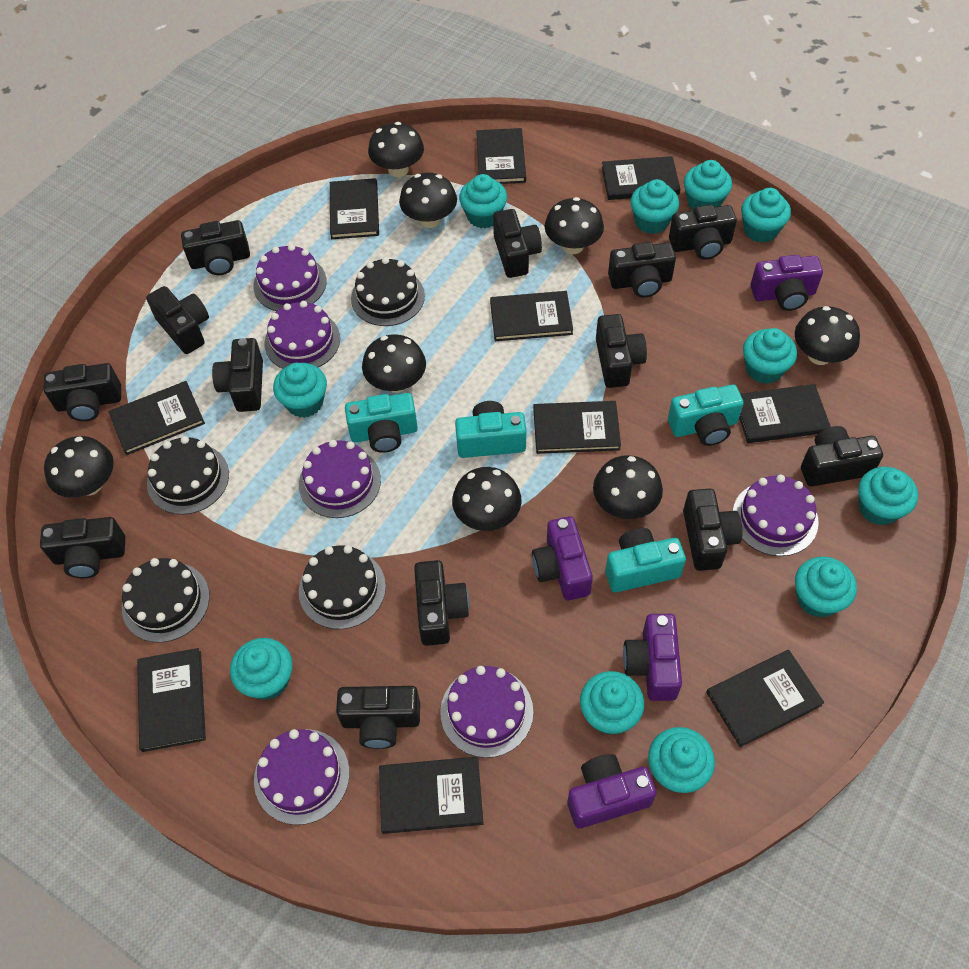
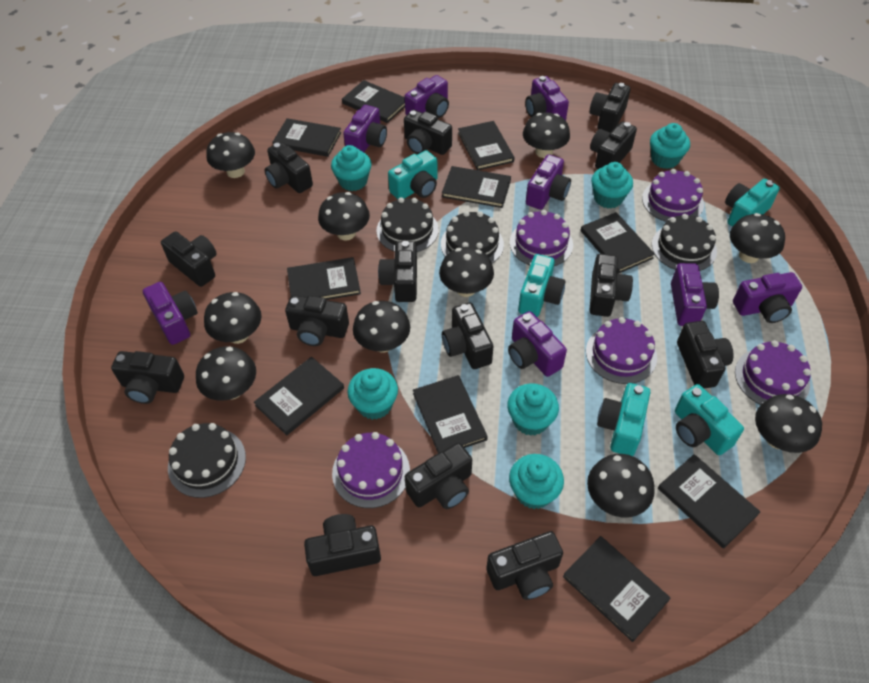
black camera: [40,517,125,578] [43,363,121,421] [146,286,209,354] [181,220,250,275] [212,338,263,412] [336,686,420,749] [414,560,469,646] [493,209,542,278] [596,314,647,388] [608,242,676,298] [669,205,737,260] [683,488,743,571] [801,426,883,487] = 13 -> [111,351,184,404] [161,231,217,287] [264,142,313,193] [285,295,349,346] [304,514,381,576] [378,241,417,302] [404,110,452,155] [405,443,472,509] [442,303,493,369] [486,531,563,600] [589,254,633,317] [590,83,631,133] [590,122,637,169] [677,321,733,389] = 14
black mushroom: [44,436,114,498] [362,334,426,393] [368,122,424,177] [399,173,457,228] [452,467,522,531] [545,197,604,254] [593,455,663,519] [795,306,860,365] = 8 -> [196,346,256,401] [204,292,262,344] [206,132,255,178] [318,192,370,241] [353,301,410,353] [439,247,494,297] [523,112,570,158] [587,454,655,517] [730,213,785,263] [755,394,822,453] = 10
purple cake: [253,244,326,311] [254,729,349,825] [265,301,340,369] [299,440,381,518] [440,666,533,758] [733,474,819,556] = 6 -> [332,432,410,508] [510,210,573,266] [586,317,657,384] [642,169,704,222] [735,340,811,405] = 5
purple camera: [532,516,593,600] [567,754,657,828] [623,614,682,701] [751,255,823,311] = 4 -> [143,282,198,345] [343,105,387,152] [405,75,449,118] [508,311,567,377] [525,76,569,121] [526,154,571,210] [671,263,719,326] [733,272,802,323] = 8
turquoise camera: [345,393,418,453] [455,401,526,458] [605,528,686,592] [668,385,744,446] = 4 -> [388,150,438,199] [518,254,566,317] [597,383,650,456] [675,384,744,455] [725,179,780,227] = 5
turquoise cupcake: [230,638,293,700] [273,363,327,418] [459,174,507,228] [580,671,644,735] [630,179,679,234] [648,727,715,793] [684,160,732,210] [741,188,791,243] [743,328,797,384] [795,556,857,618] [858,467,918,525] = 11 -> [331,145,372,191] [347,368,398,420] [507,383,559,436] [509,454,564,509] [591,162,633,208] [650,123,690,169] = 6

